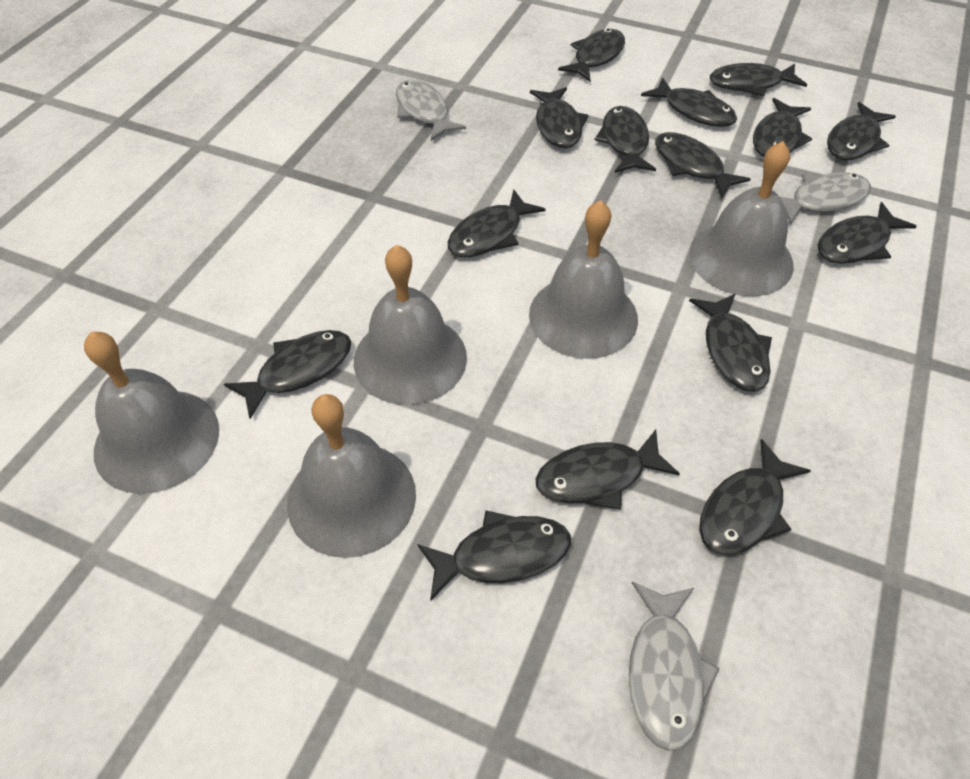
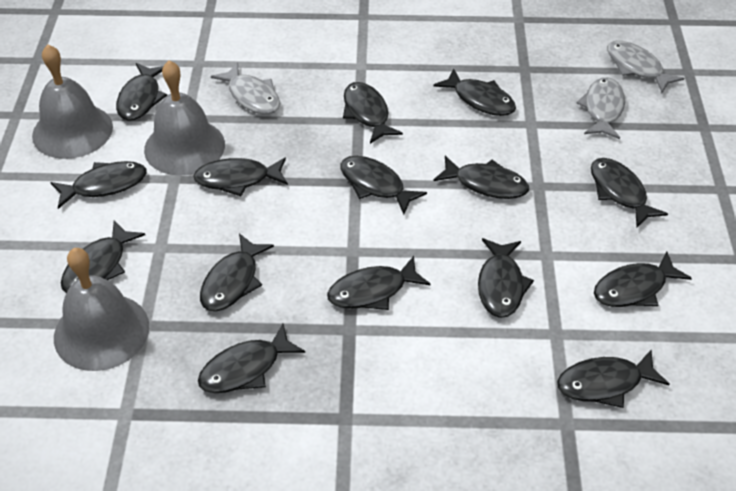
grey bell: [84,332,219,494] [287,394,416,558] [354,245,467,405] [529,200,638,359] [689,141,794,296] = 5 -> [32,44,113,159] [54,248,149,371] [144,60,225,176] = 3

